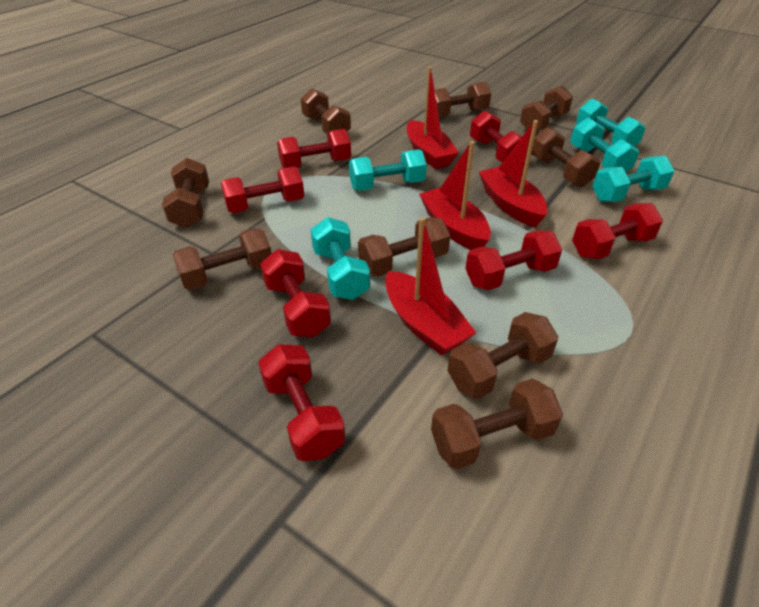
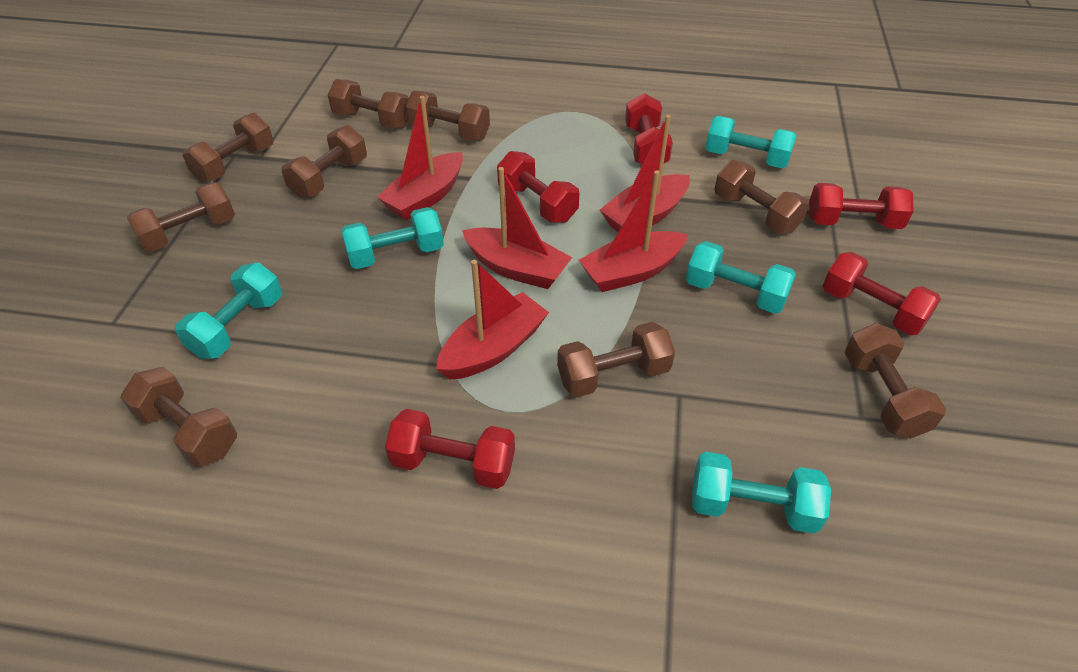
red boat: [385,217,476,356] [407,67,459,169] [419,141,491,250] [479,120,548,227] = 4 -> [377,96,463,220] [436,260,549,380] [462,167,572,289] [579,170,688,292] [600,115,690,232] = 5
red dumbbell: [221,166,304,213] [258,344,345,461] [260,249,331,337] [277,129,351,168] [465,230,562,290] [470,110,522,163] [572,203,663,259] = 7 -> [385,409,515,489] [497,151,579,223] [625,93,673,165] [809,183,913,229] [823,252,941,335] = 5

